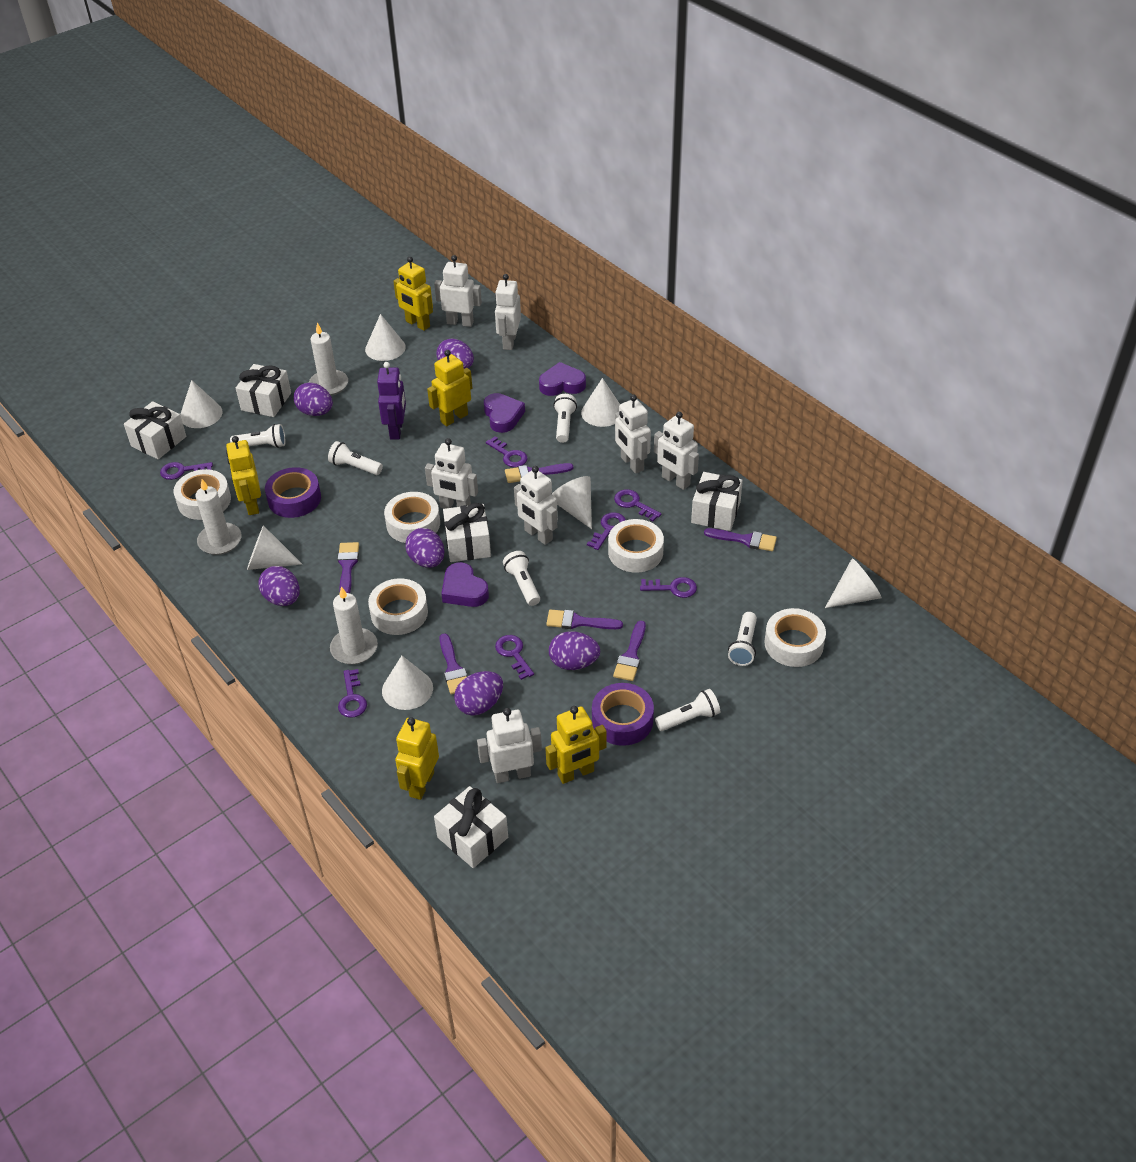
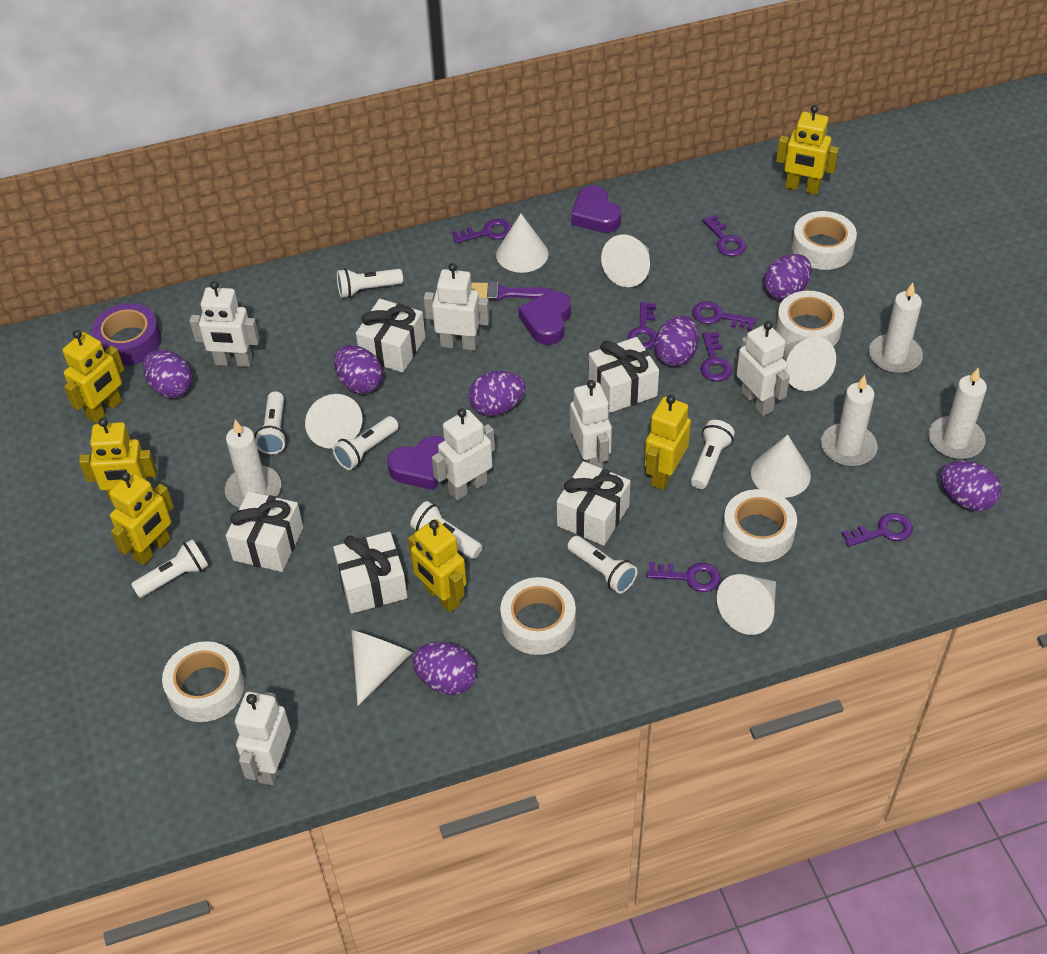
purple brush: [338,542,359,593] [439,633,468,694] [505,463,573,483] [546,609,623,629] [613,621,646,681] [704,528,777,551] = 6 -> [471,282,553,301] = 1
purple egg: [259,566,300,606] [294,383,333,416] [405,528,444,568] [437,339,474,369] [454,671,503,716] [549,631,600,670] = 6 -> [143,350,192,398] [334,345,383,394] [412,642,477,695] [469,371,526,416] [654,315,699,367] [763,254,811,300] [940,461,1001,511] = 7
purple robot: [377,362,406,440] = 1 -> none = 0
purple tape: [265,467,321,518] [592,683,654,746] = 2 -> [92,303,161,366] = 1
white candle: [195,479,242,555] [309,323,348,396] [330,586,378,665] = 3 -> [225,420,281,508] [821,375,878,466] [869,283,923,374] [928,368,987,459] = 4
white flashlight: [230,424,286,448] [328,441,383,475] [503,551,540,606] [553,394,577,443] [655,689,720,731] [728,612,757,666] = 6 -> [131,539,208,598] [255,391,287,454] [332,416,399,470] [337,268,403,298] [410,501,482,559] [567,536,637,594] [691,420,735,489] = 7
white robot: [425,438,478,509] [434,255,482,327] [477,708,542,783] [495,274,521,350] [514,466,558,545] [615,395,651,474] [654,412,699,490] = 7 -> [190,281,260,367] [235,692,291,785] [424,263,490,351] [432,408,495,501] [570,380,612,469] [736,321,790,416] = 6
yellow robot: [226,436,261,515] [393,256,433,331] [395,717,439,800] [427,350,472,426] [545,706,607,784] = 5 -> [62,330,124,423] [79,418,157,503] [109,472,174,565] [408,519,467,612] [644,395,691,490] [776,105,839,194] = 6

